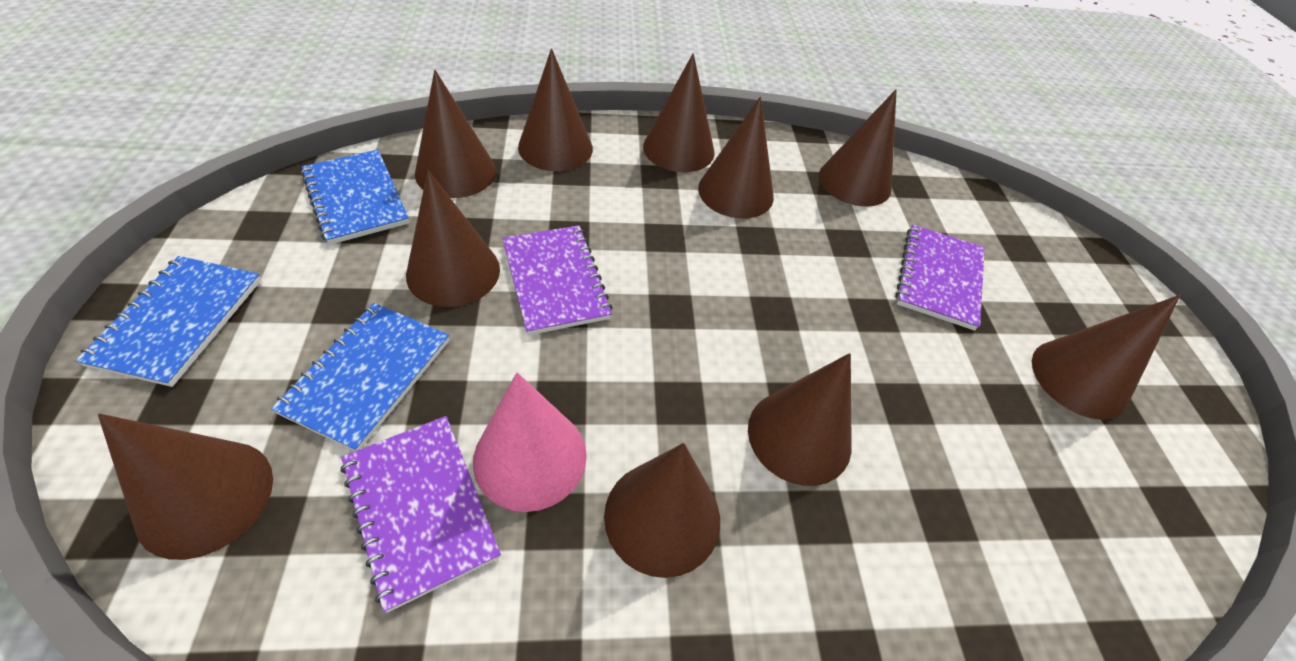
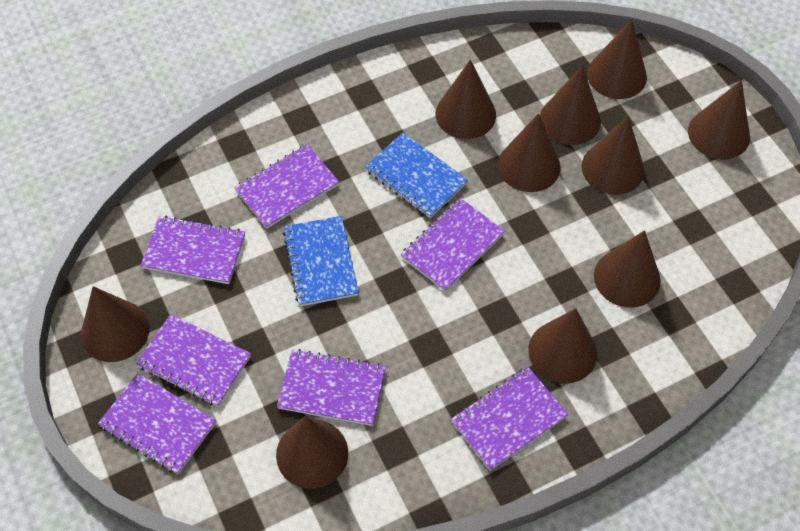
blue notebook: [75,256,261,387] [271,303,450,451] [301,149,409,245] = 3 -> [283,216,359,306] [365,133,468,218] = 2
pink cone: [473,372,587,512] = 1 -> none = 0
purple notebook: [341,416,501,613] [502,226,613,335] [895,225,985,331] = 3 -> [98,373,216,474] [136,314,251,407] [141,216,245,284] [234,145,339,229] [277,349,386,426] [401,198,505,292] [451,367,568,471] = 7

